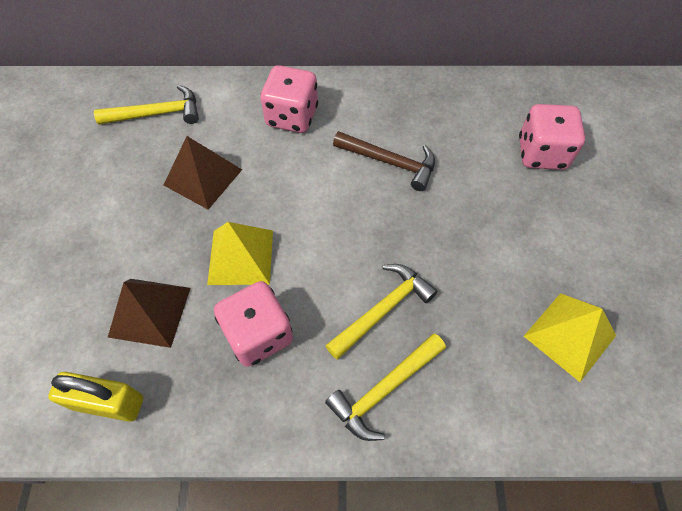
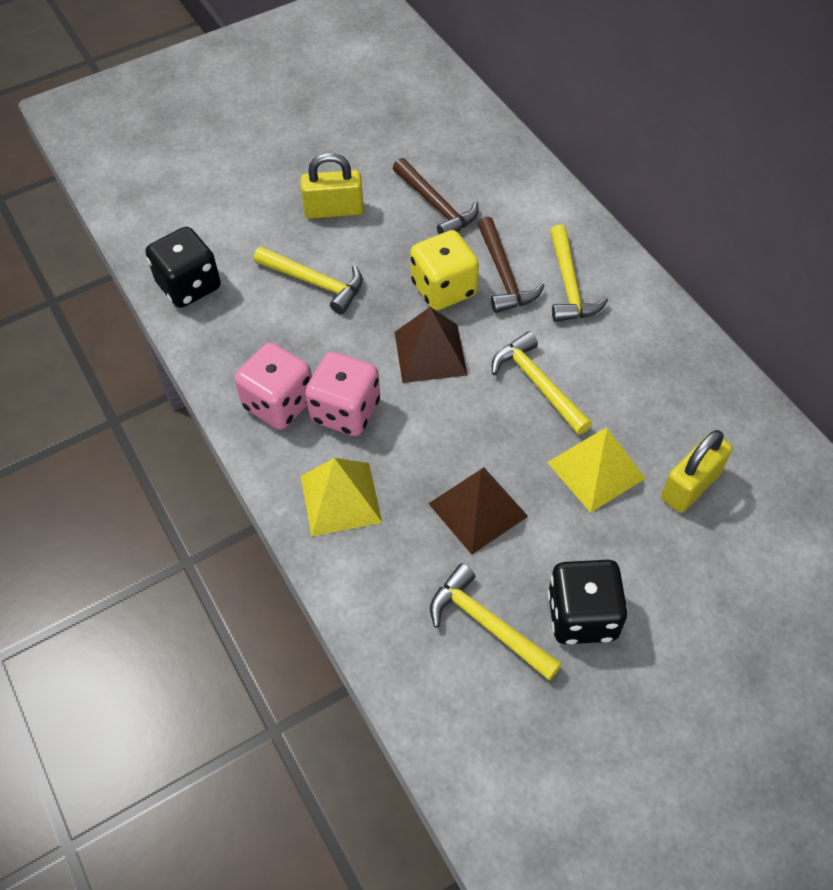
black dice: none = 0 -> [146,227,221,308] [548,560,628,644] = 2
brown hammer: [333,131,435,191] = 1 -> [393,158,479,234] [477,217,545,313] = 2
pink dice: [214,281,293,367] [260,65,318,133] [519,104,585,170] = 3 -> [234,342,312,430] [305,352,380,436] = 2
yellow dice: none = 0 -> [410,230,479,311] = 1
yellow hammer: [94,85,199,125] [325,264,437,359] [325,334,446,441] = 3 -> [254,246,363,314] [430,563,562,681] [492,331,592,435] [550,225,608,322] = 4
yellow padlock: [48,372,143,422] = 1 -> [300,153,364,219] [661,430,732,512] = 2

